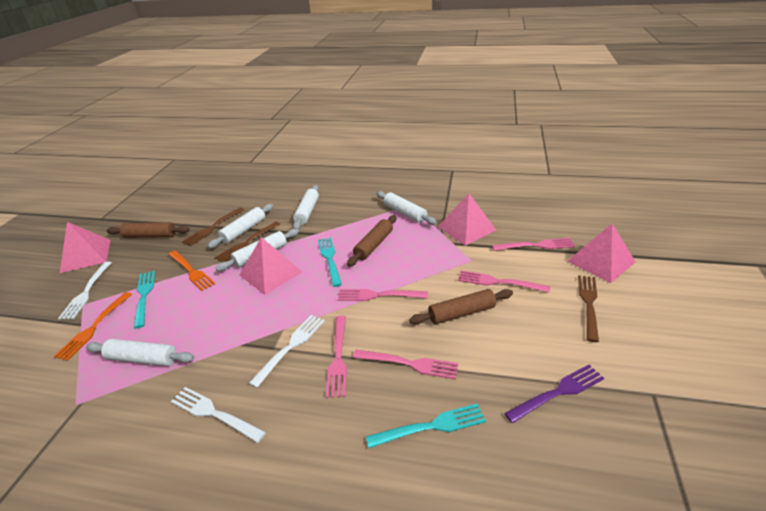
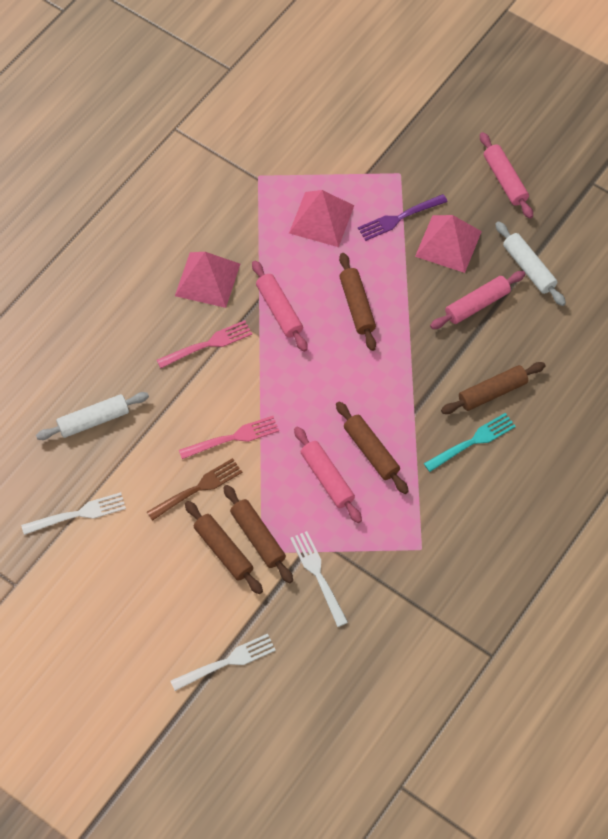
brown fork: [182,208,244,246] [215,222,281,262] [578,275,599,342] = 3 -> [147,458,242,521] = 1
brown rolling pin: [107,222,190,238] [347,215,397,267] [409,289,513,324] = 3 -> [185,501,263,594] [223,485,293,583] [336,401,409,494] [339,253,376,351] [441,362,545,414] = 5
orange fork: [53,292,132,361] [168,250,215,291] = 2 -> none = 0
pink fork: [326,316,347,398] [338,289,428,301] [353,349,458,379] [458,270,550,293] [492,238,575,251] = 5 -> [157,320,252,368] [179,416,279,459] = 2
pink pyramid: [60,222,111,273] [240,237,302,295] [438,193,496,246] [567,223,636,283] = 4 -> [175,252,240,308] [289,190,354,247] [415,215,482,273] = 3
pink rolling pin: none = 0 -> [252,260,308,352] [294,427,362,523] [430,271,525,329] [480,132,533,219] = 4
turquoise fork: [134,271,155,328] [318,237,342,287] [366,403,486,448] = 3 -> [424,413,516,472] = 1
white rolling pin: [86,339,194,366] [208,204,273,249] [216,229,299,271] [293,185,319,229] [376,191,437,225] = 5 -> [36,392,149,440] [495,221,566,306] = 2

